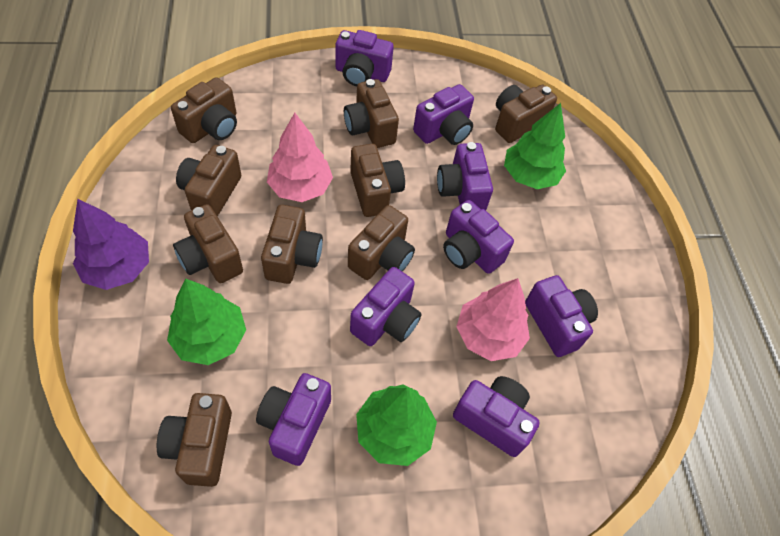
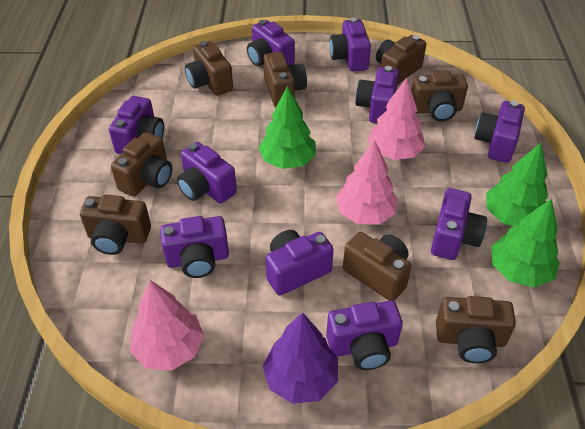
brown camera: [157,393,232,487] [171,77,237,143] [173,204,243,283] [176,145,241,217] [261,205,323,284] [344,79,399,148] [348,205,415,280] [350,144,405,217] [495,85,557,143] = 9 -> [80,195,151,255] [111,132,172,197] [185,41,233,96] [263,52,307,107] [343,232,412,301] [376,35,426,85] [411,70,468,121] [436,296,516,363] = 8
pink tree: [267,113,333,202] [456,278,530,361] = 2 -> [130,280,204,371] [335,140,398,224] [368,78,425,160] = 3
purple camera: [256,373,331,466] [336,30,394,86] [350,267,421,346] [413,84,474,145] [437,142,493,210] [443,200,514,274] [453,376,540,457] [525,275,598,357] = 8 -> [109,96,164,154] [160,216,229,278] [177,142,237,204] [247,20,295,66] [266,230,334,296] [326,301,403,370] [329,17,371,71] [355,66,399,123] [431,188,487,260] [474,101,525,163] = 10

